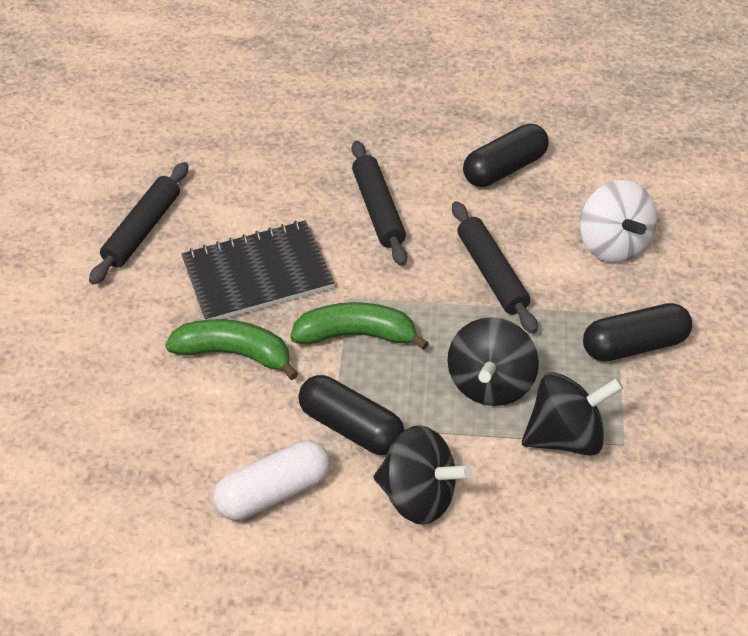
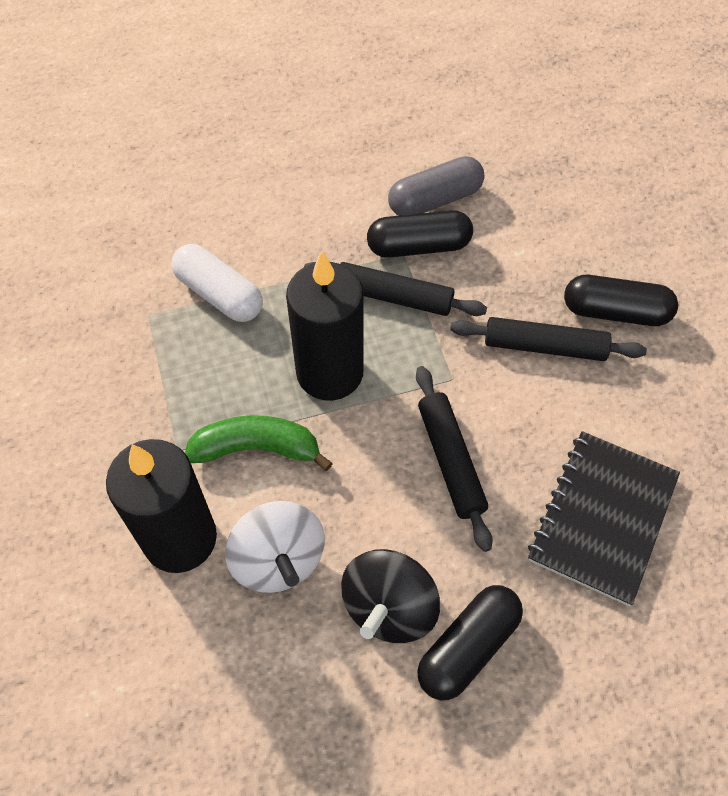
black candle: none = 0 -> [106,439,217,573] [286,251,364,401] = 2
black spinning top: [373,425,472,525] [447,317,539,406] [522,372,623,456] = 3 -> [341,549,440,643] = 1
green banana: [165,319,298,380] [290,302,429,350] = 2 -> [185,415,333,471] = 1
grey capsule: none = 0 -> [388,156,484,216] = 1

